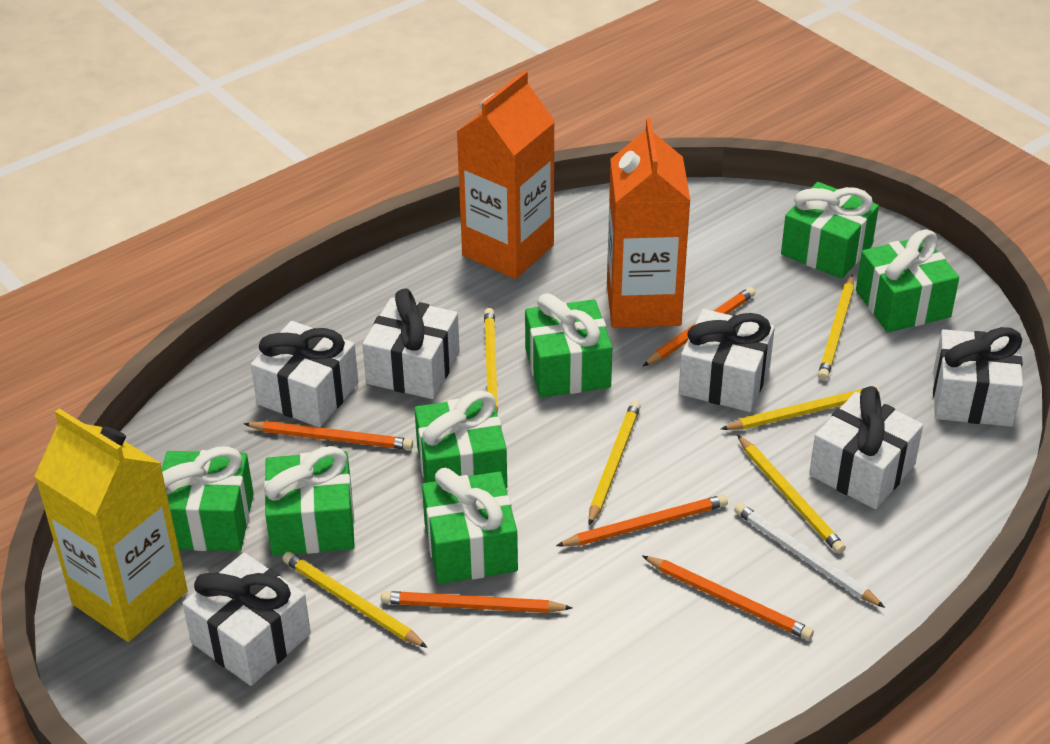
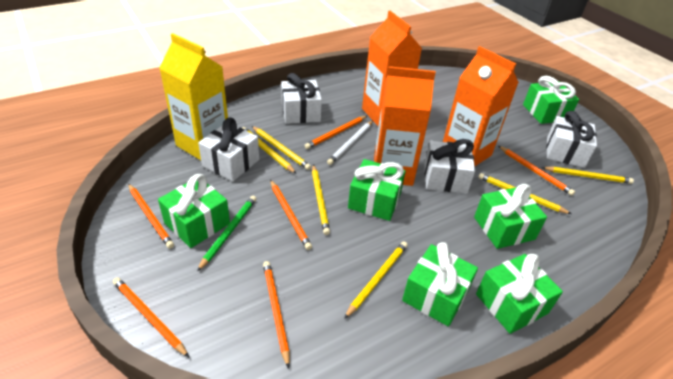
green gift: [162,446,254,551] [264,446,355,556] [414,390,507,489] [422,468,518,584] [525,293,613,398] [781,182,879,279] [856,229,959,332] = 7 -> [158,174,230,248] [348,159,406,221] [402,242,478,326] [474,184,547,249] [476,254,563,334] [523,76,579,124] = 6
green pencil: none = 0 -> [197,196,256,271] = 1
orange carton: [457,71,555,279] [607,118,690,328] = 2 -> [362,11,422,127] [374,66,436,186] [443,46,519,166] = 3
orange pencil: [244,421,413,450] [381,591,572,613] [556,495,728,547] [642,556,814,640] [643,287,755,366] = 5 -> [113,278,189,357] [128,184,174,249] [263,261,290,369] [270,180,312,250] [304,116,367,149] [499,146,575,196] = 6
white gift: [182,553,311,686] [251,321,359,427] [362,288,460,399] [678,309,775,412] [809,386,923,509] [933,327,1023,427] = 6 -> [198,117,259,181] [281,73,322,124] [424,139,475,193] [546,111,597,168] = 4

